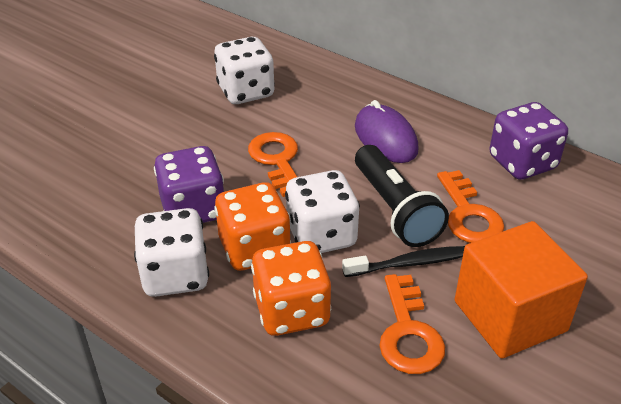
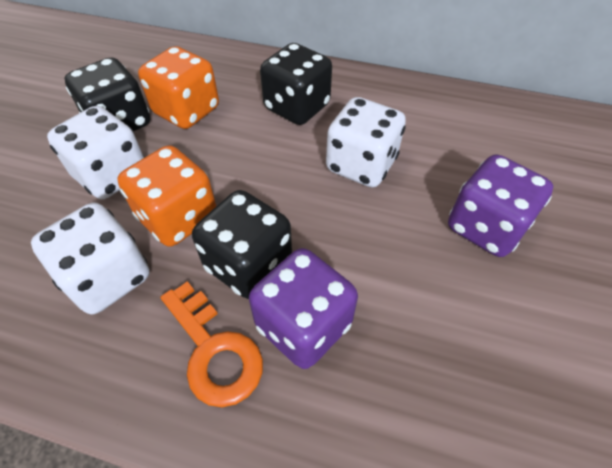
black dice: none = 0 -> [65,58,150,131] [192,190,292,299] [260,43,332,125] = 3
black flashlight: [355,145,449,247] = 1 -> none = 0
black toothbrush: [342,246,465,277] = 1 -> none = 0
orange cube: [455,221,588,358] = 1 -> none = 0
orange key: [248,132,298,197] [379,274,445,374] [437,170,504,243] = 3 -> [161,281,263,407] = 1
purple mouse: [355,100,419,163] = 1 -> none = 0

